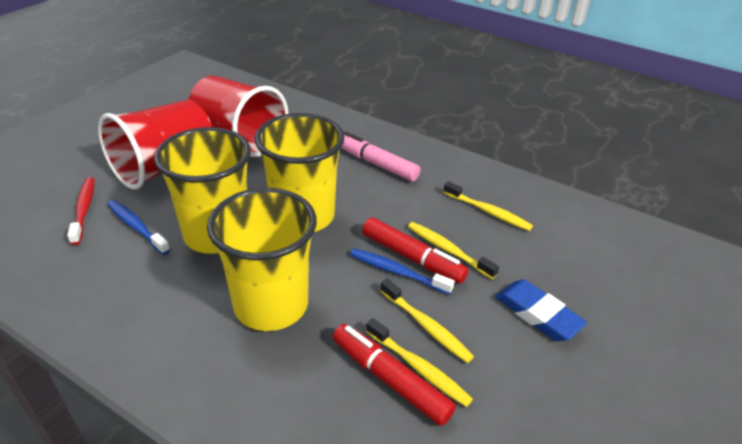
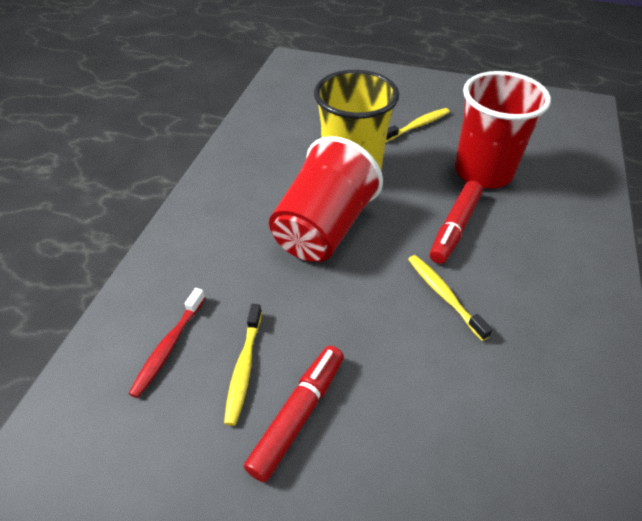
blue eraser: [495,279,587,341] = 1 -> none = 0
blue toothbrush: [107,200,170,255] [350,249,455,295] = 2 -> none = 0
pink marker: [341,131,420,181] = 1 -> none = 0
yellow cup: [154,127,251,254] [207,188,317,331] [255,113,345,232] = 3 -> [314,70,399,170] = 1
yellow toothbrush: [366,318,473,407] [380,279,474,363] [408,222,499,279] [443,181,533,231] = 4 -> [224,304,262,426] [386,108,450,142] [408,255,493,341] = 3

